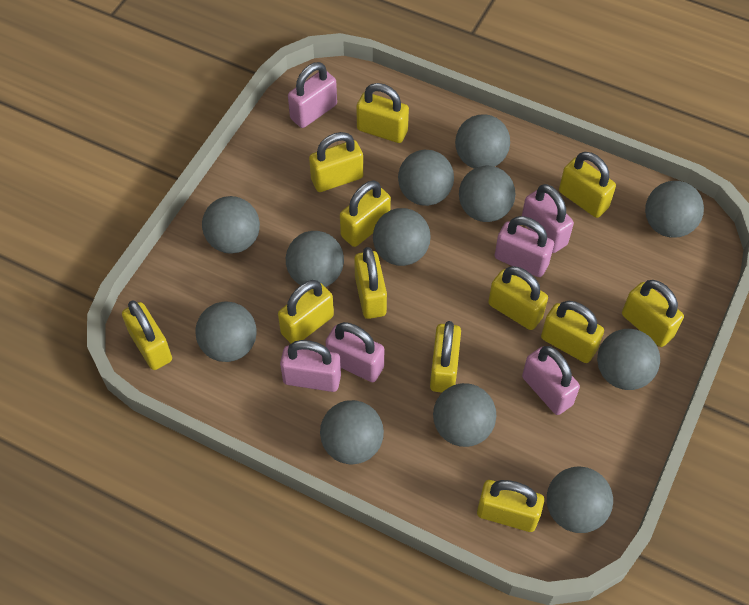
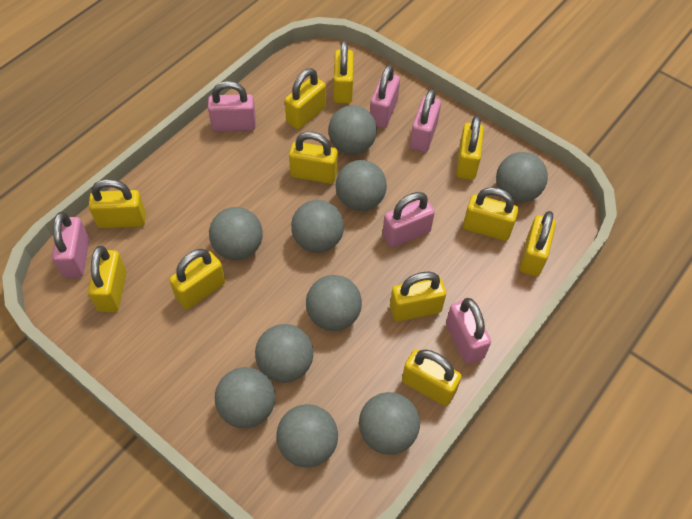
grey ball: [196,301,256,362] [202,196,260,254] [286,231,344,287] [320,400,384,464] [373,208,431,266] [398,150,454,206] [433,383,496,447] [455,114,510,169] [459,166,515,222] [547,467,613,533] [597,329,660,390] [645,181,704,238] = 12 -> [209,207,263,260] [215,367,275,428] [255,324,313,383] [276,404,338,468] [291,200,344,253] [306,275,362,331] [328,105,377,155] [336,160,387,211] [359,392,420,454] [496,152,548,203] = 10
yellow padlock: [122,300,172,370] [278,280,334,343] [309,132,363,192] [340,181,391,247] [354,247,387,319] [356,83,409,143] [430,321,461,392] [477,480,544,532] [488,266,548,330] [541,301,604,363] [559,152,616,218] [622,280,684,347] = 12 -> [88,246,127,312] [89,179,146,228] [169,249,225,309] [285,68,326,129] [289,132,338,184] [334,40,354,104] [390,271,446,322] [402,350,462,406] [456,115,484,180] [463,187,518,241] [520,211,556,276] = 11

